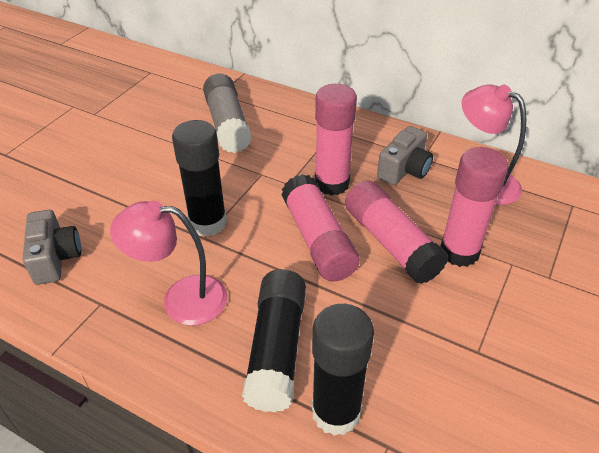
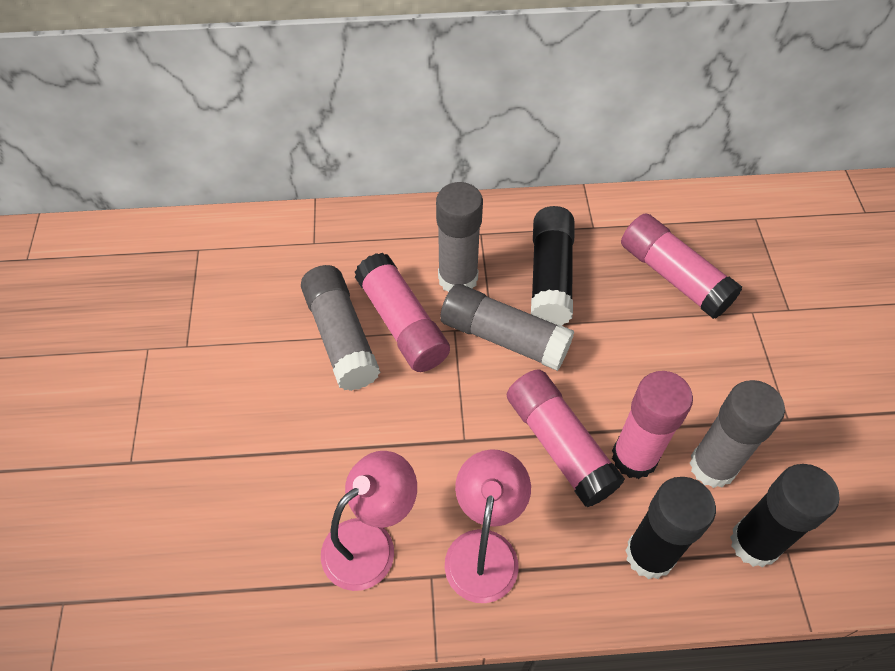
grey camera: [23,210,81,285] [377,126,433,185] = 2 -> none = 0
grey glue stick: [203,73,252,153] = 1 -> [301,265,380,391] [436,182,483,292] [440,284,574,371] [689,380,785,488] = 4

